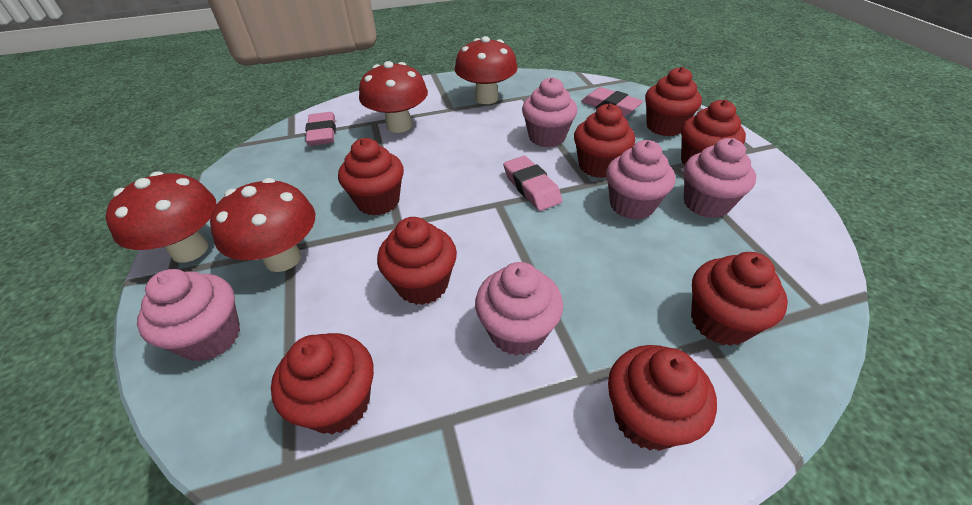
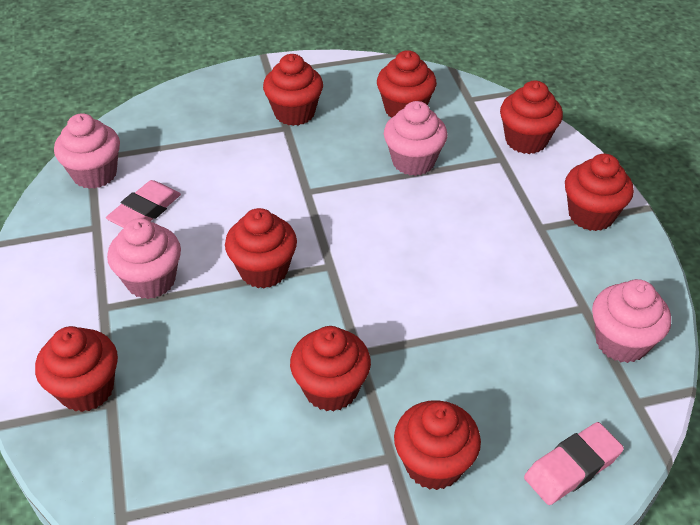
pink cupcake: [137,269,240,362] [475,262,563,356] [522,77,577,147] [606,140,675,220] [684,138,756,218] = 5 -> [54,113,120,189] [107,218,181,299] [384,101,448,176] [592,279,671,363] = 4
pink eraser: [305,112,336,146] [503,156,562,211] [581,87,643,116] = 3 -> [106,180,181,228] [524,422,624,505] = 2
red mushroom: [105,171,217,263] [210,178,315,272] [359,61,428,133] [455,36,518,104] = 4 -> none = 0

